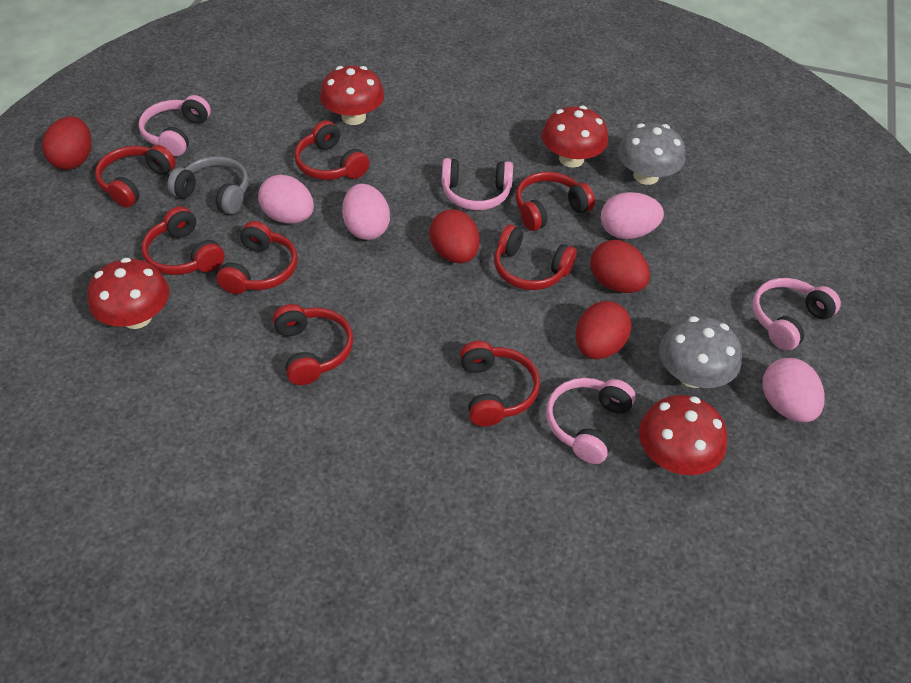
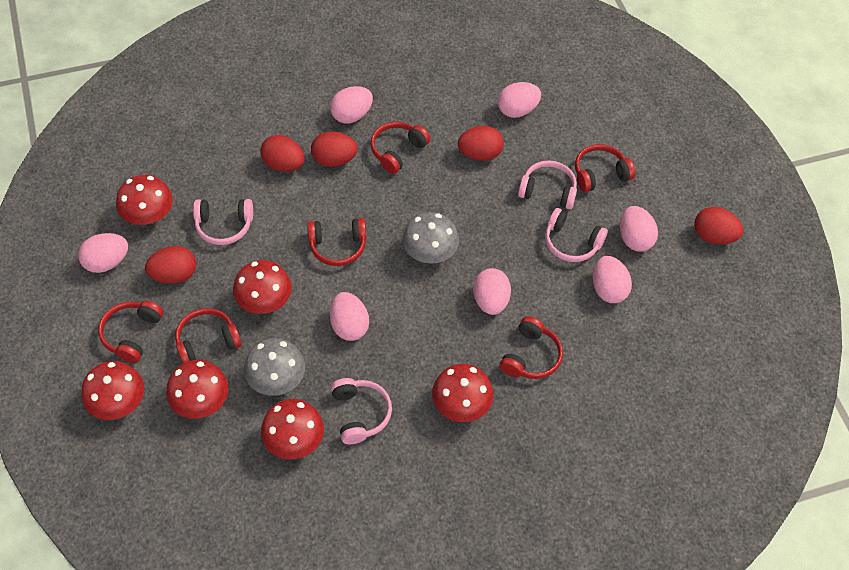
grey headphones: [167,156,249,214] = 1 -> none = 0
pink egg: [258,174,314,224] [342,183,390,240] [601,192,664,239] [763,358,825,423] = 4 -> [78,233,128,273] [330,86,373,124] [330,292,369,341] [473,268,511,315] [498,82,541,118] [593,256,632,303] [620,206,658,252] = 7
red egg: [42,117,92,170] [429,209,480,264] [576,301,631,359] [591,240,650,293] = 4 -> [145,246,196,284] [260,135,305,172] [311,131,358,167] [458,126,504,161] [694,207,744,244] = 5
red headphones: [95,145,176,208] [142,206,225,275] [217,221,298,294] [273,304,353,385] [294,120,370,180] [460,341,540,426] [494,224,577,290] [515,172,595,231] = 8 -> [98,301,163,363] [175,308,242,364] [307,218,366,266] [371,121,430,174] [500,316,563,379] [575,144,635,192] = 6
red mushroom: [87,258,169,329] [320,66,385,125] [542,106,608,168] [639,395,727,475] = 4 -> [81,361,144,420] [116,175,173,225] [166,360,229,419] [233,260,292,314] [261,399,324,459] [432,364,494,422] = 6

